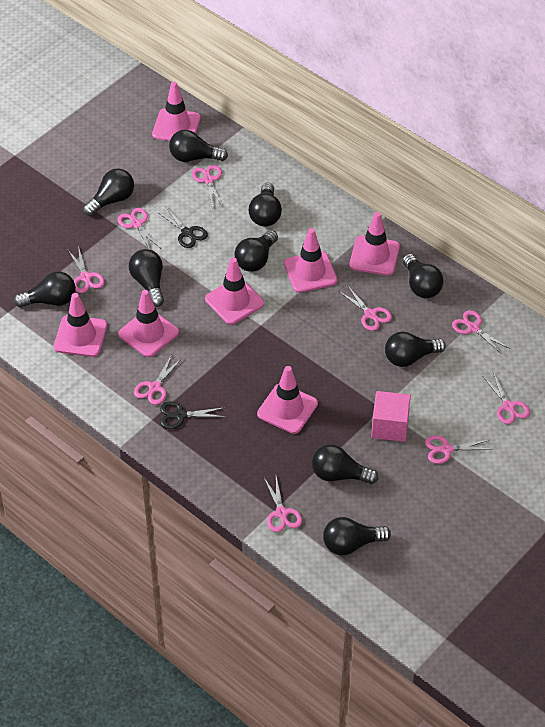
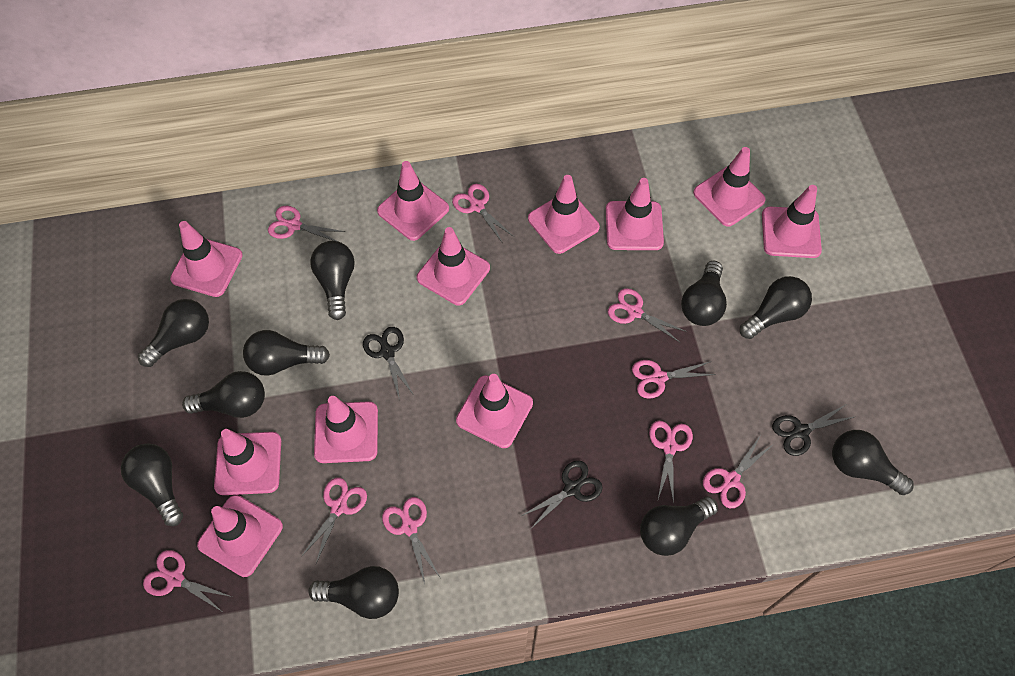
black scissors: [157,207,208,248] [160,401,225,429] = 2 -> [363,327,414,400] [521,460,603,528] [772,405,854,456] = 3
pink cube: [371,391,411,442] = 1 -> none = 0
pink traffic cone: [54,293,107,357] [118,290,179,357] [152,82,201,141] [205,258,264,325] [257,366,318,434] [284,228,337,293] [349,212,400,276] = 7 -> [170,221,243,297] [197,495,283,577] [214,429,281,495] [314,396,378,463] [377,161,449,241] [417,227,490,305] [456,374,533,448] [528,175,600,254] [606,178,664,250] [693,147,766,226] [762,185,822,258] = 11

